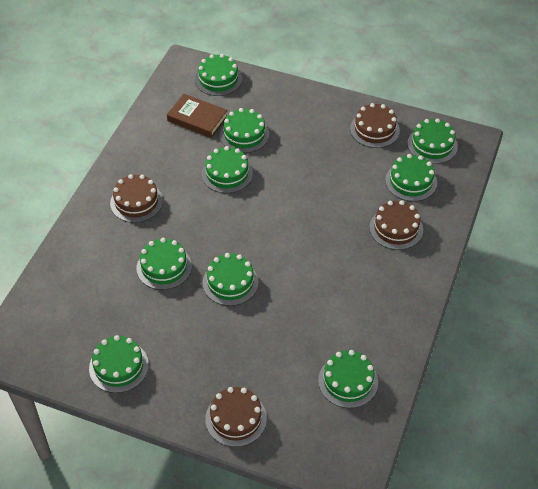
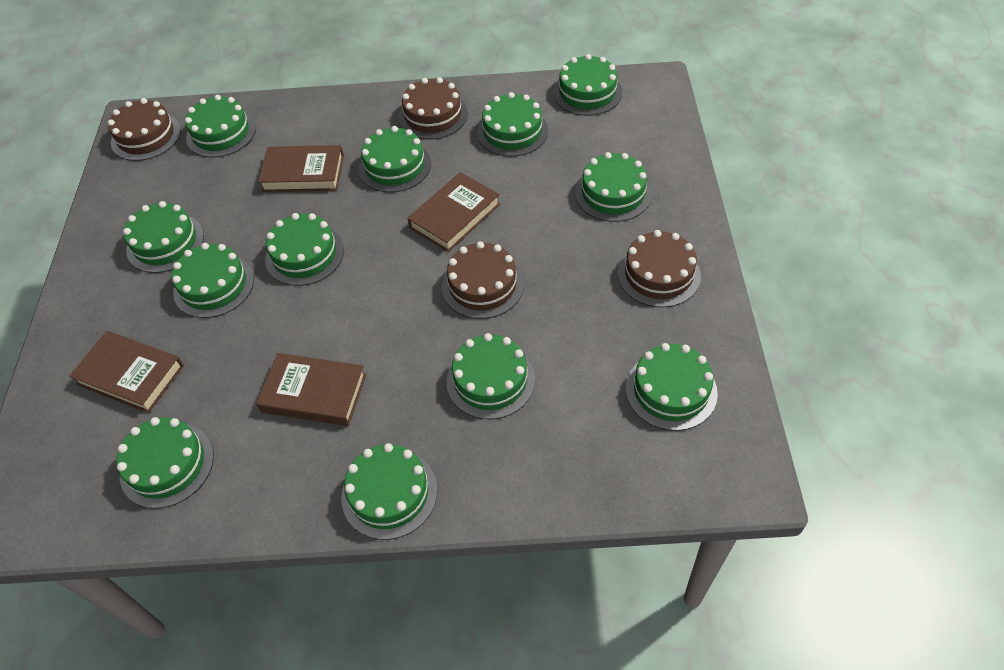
brown book: [167,94,227,138] = 1 -> [69,331,184,413] [256,353,366,426] [258,145,344,192] [407,172,500,252] = 4
green cake: [89,335,149,393] [137,238,192,290] [195,54,242,96] [202,146,253,193] [203,253,259,306] [220,108,269,153] [318,350,378,408] [385,154,437,201] [407,118,458,164] = 9 -> [116,417,214,509] [123,201,204,273] [172,243,254,318] [185,95,256,157] [265,213,344,286] [341,443,438,540] [359,126,431,193] [446,333,535,419] [477,92,548,157] [553,54,622,116] [575,152,652,222] [626,343,718,431] = 12

